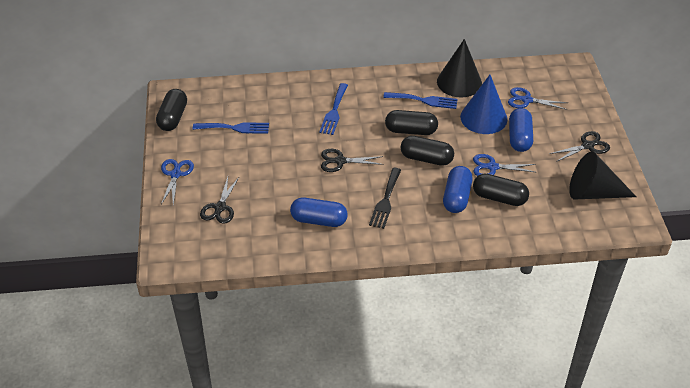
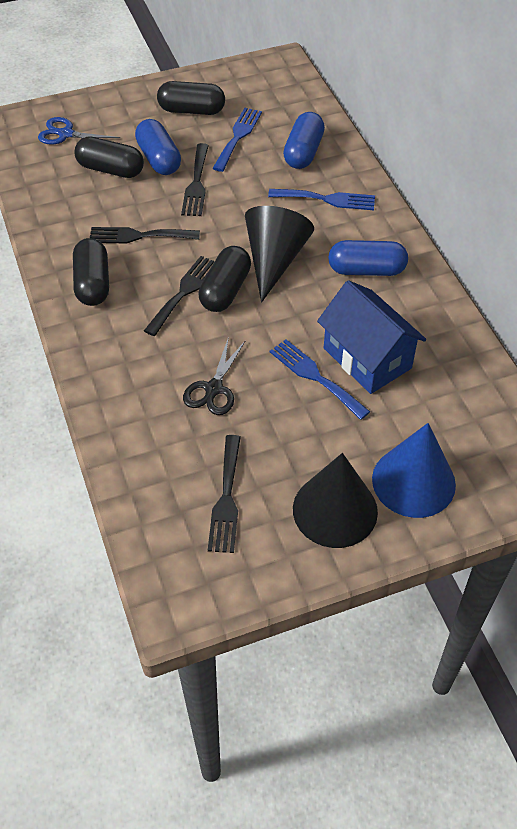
black fork: [369,168,401,229] = 1 -> [90,227,200,243] [144,256,214,336] [181,143,209,216] [208,435,241,553] = 4
black scissors: [200,176,240,224] [321,149,383,172] [549,131,610,162] = 3 -> [183,337,246,415] = 1
blue house: none = 0 -> [317,280,426,394] = 1
blue scissors: [161,159,194,205] [473,154,537,176] [508,87,567,110] = 3 -> [38,117,120,144] = 1

